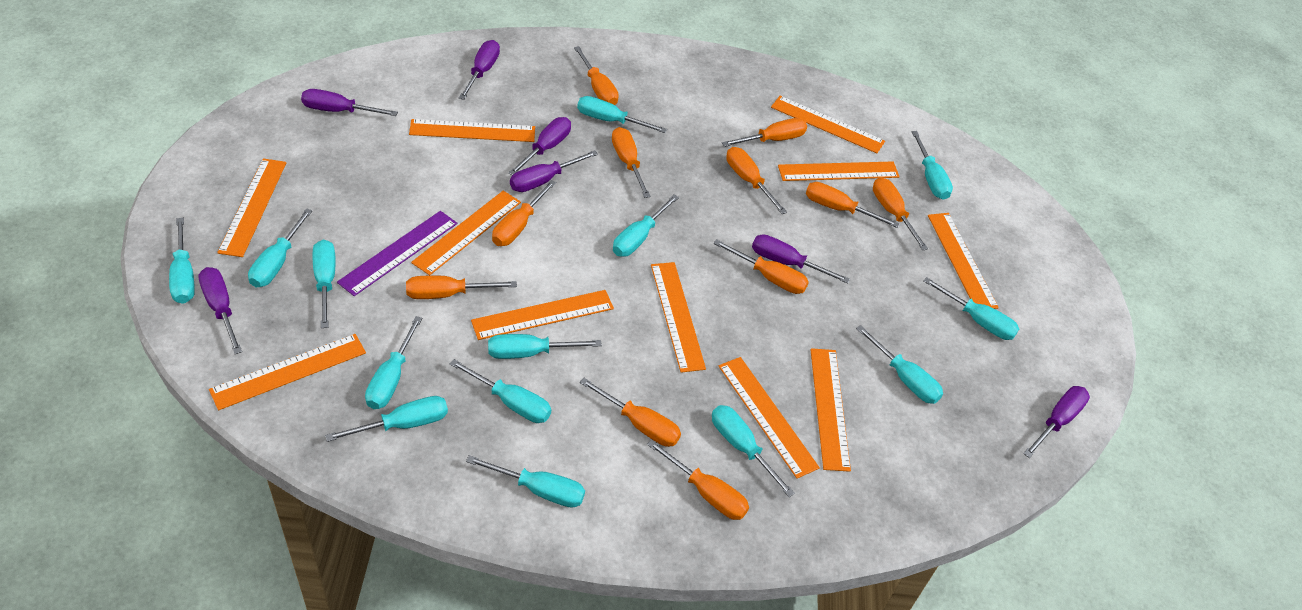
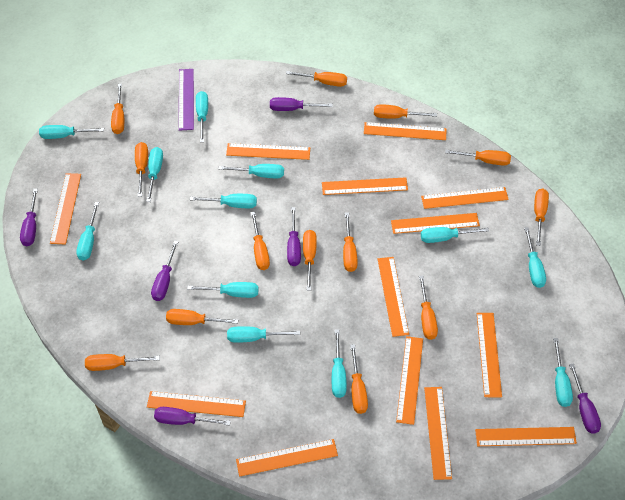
orange ruler: [209,334,366,410] [217,158,286,257] [409,119,535,142] [411,191,521,275] [471,290,614,340] [651,262,706,373] [719,357,820,478] [771,96,885,153] [778,161,900,181] [810,348,851,472] [928,213,999,309] = 11 -> [50,173,81,245] [147,391,246,417] [226,143,310,160] [236,439,338,477] [322,177,408,195] [364,122,447,140] [378,257,409,337] [391,213,480,234] [396,336,423,425] [421,187,509,209] [424,387,452,480] [475,427,577,446] [477,313,502,397] = 13
orange screwdriver: [406,275,517,299] [492,180,556,246] [574,46,619,105] [580,378,681,447] [612,127,651,198] [647,440,749,520] [713,239,809,294] [722,118,807,147] [726,147,787,214] [806,182,900,228] [873,177,928,250] = 11 -> [85,354,160,371] [111,84,124,134] [135,142,148,197] [166,309,238,325] [251,212,270,270] [286,71,347,87] [303,230,317,291] [343,212,358,272] [350,344,368,414] [374,104,437,119] [419,276,438,340] [445,150,511,166] [534,189,549,246] = 13
purple screwdriver: [198,267,242,354] [301,89,398,116] [459,40,500,100] [509,117,571,175] [510,150,598,192] [752,234,850,284] [1023,386,1090,458] = 7 -> [20,189,38,246] [151,241,178,301] [154,407,231,426] [270,97,333,111] [287,207,301,266] [569,363,601,434] = 6
turquoise screwdriver: [169,218,195,304] [248,208,313,288] [313,240,336,328] [325,396,448,442] [365,316,422,409] [450,359,551,423] [466,455,585,508] [488,334,602,359] [577,96,667,133] [613,195,679,257] [712,405,795,497] [856,325,943,404] [912,131,953,200] [923,277,1019,340] = 14 -> [39,125,104,139] [76,202,99,261] [146,147,163,202] [187,282,258,298] [190,194,257,208] [196,91,208,142] [218,164,284,178] [227,326,300,343] [332,329,347,398] [421,227,489,243] [524,227,546,288] [553,338,573,407] = 12

